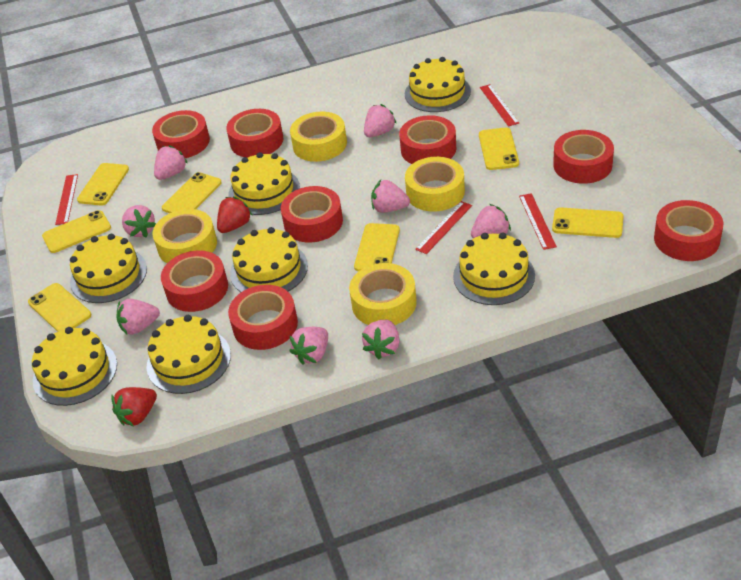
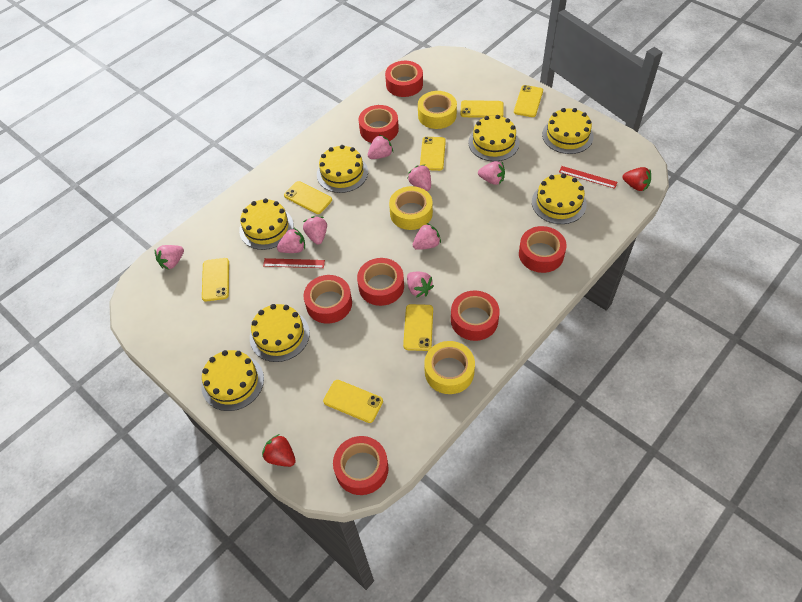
red ruler: [55,174,78,225] [415,201,472,254] [480,84,519,126] [519,193,557,250] = 4 -> [263,258,325,268] [559,166,617,189] = 2
red tape: [152,110,210,158] [161,250,228,312] [226,109,283,158] [228,285,298,350] [281,186,343,243] [399,115,456,164] [553,130,614,184] [654,200,723,261] = 8 -> [303,275,352,324] [333,436,389,495] [357,258,404,306] [358,105,399,143] [385,61,423,97] [451,290,500,341] [519,226,567,273] = 7
yellow tape: [153,209,217,263] [290,112,347,162] [349,263,417,325] [405,157,465,212] = 4 -> [389,186,433,230] [418,91,457,129] [424,341,475,394] = 3

